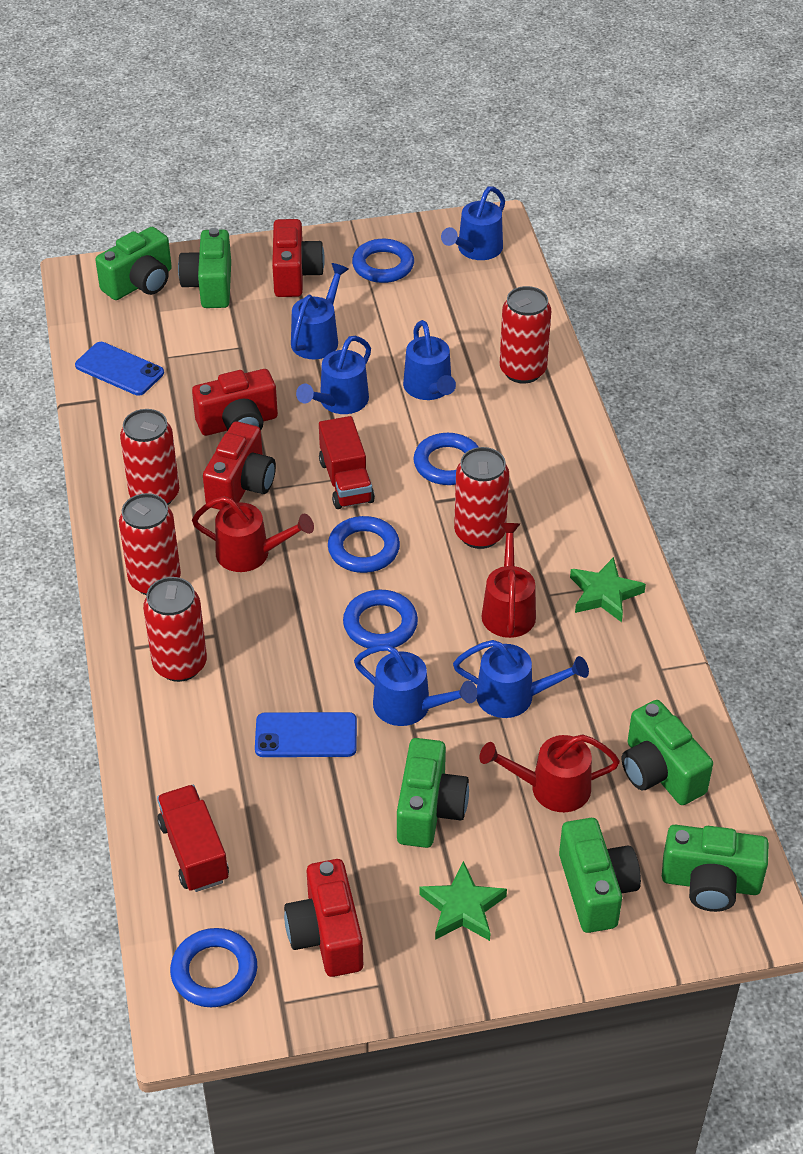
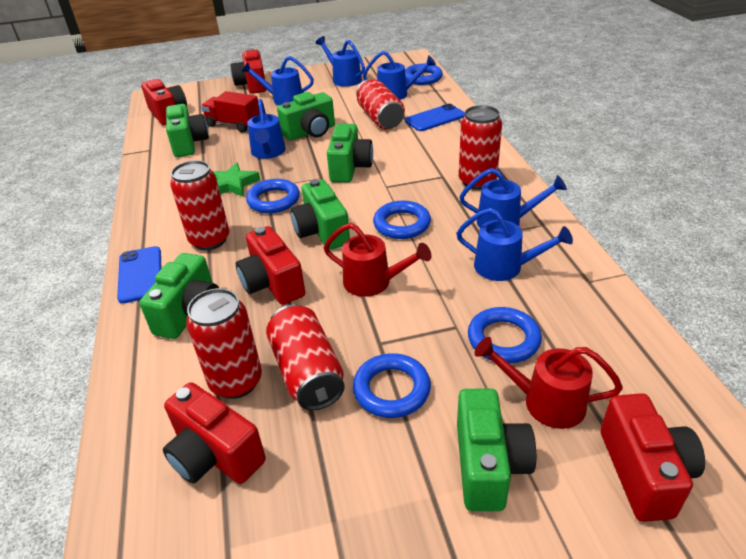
green star: [419,861,507,941] [570,557,646,622] = 2 -> [213,163,260,197] = 1
red camera: [192,369,278,436] [203,421,276,510] [272,219,325,297] [284,859,363,977] = 4 -> [141,79,187,126] [163,382,266,484] [231,48,266,94] [236,226,305,305] [600,393,705,522] = 5
red truck: [157,785,229,892] [319,416,375,509] = 2 -> [201,91,260,132] = 1
red watering can: [192,496,314,572] [479,734,620,812] [481,523,536,638] = 3 -> [323,223,432,297] [474,337,623,429] = 2

